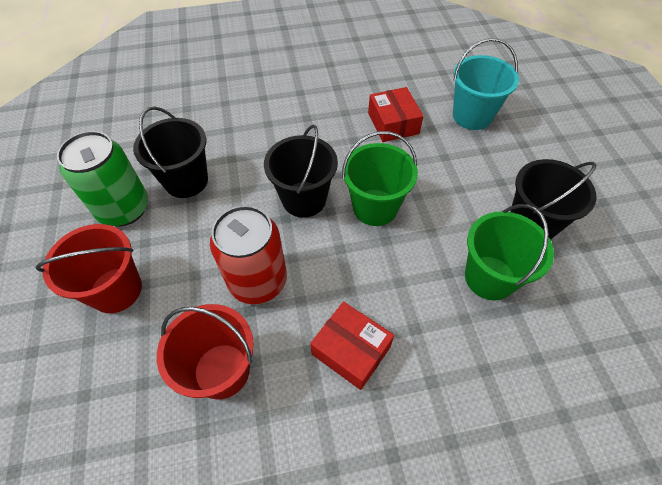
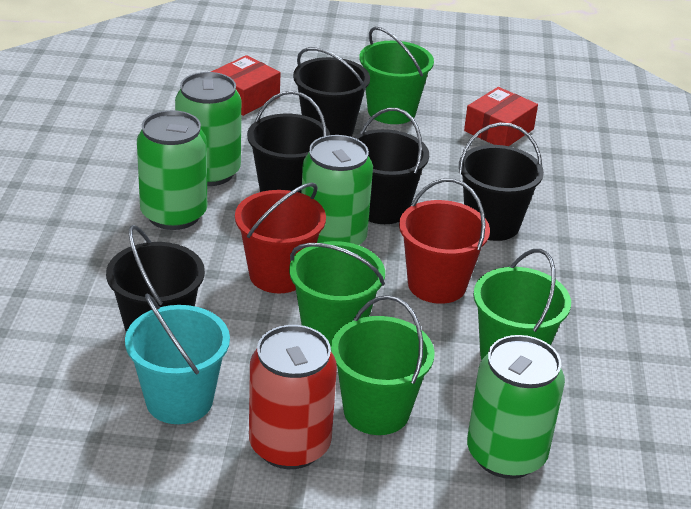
black bucket: [133,107,208,198] [264,125,338,218] [510,159,596,240] = 3 -> [106,225,205,332] [247,91,330,193] [293,47,370,137] [353,108,429,224] [459,122,544,241] = 5
green bucket: [342,131,418,226] [465,204,554,300] = 2 -> [289,241,385,346] [331,295,435,435] [359,27,434,124] [473,249,571,360] = 4
green can: [57,131,148,226] = 1 -> [137,110,207,230] [175,72,241,186] [301,135,373,245] [467,335,565,479] = 4

